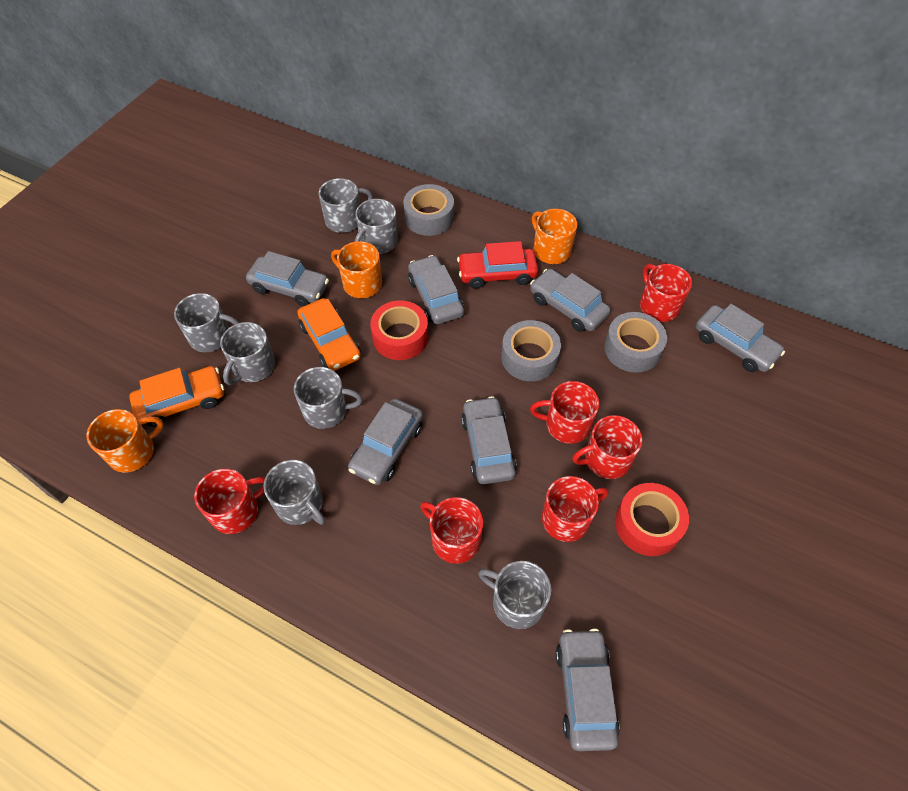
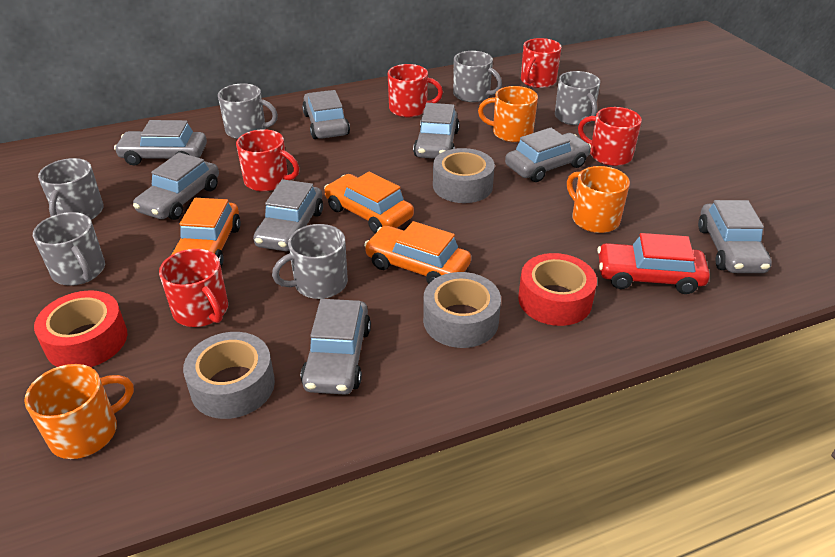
grey car: [246,251,329,307] [348,399,423,485] [408,255,464,324] [461,396,517,484] [530,269,611,332] [555,629,620,751] [695,304,785,372] = 7 -> [114,120,207,165] [133,152,219,220] [253,179,323,251] [301,299,371,395] [302,90,350,139] [413,103,459,159] [505,128,591,182] [698,200,772,273] = 8
grey mug: [174,293,239,352] [220,322,275,385] [263,460,325,525] [294,367,363,429] [319,178,373,233] [354,199,398,254] [478,561,552,629] = 7 -> [33,212,105,286] [38,158,104,220] [218,83,278,139] [272,224,348,299] [453,51,502,102] [555,71,600,125] = 6
orange car: [129,366,224,427] [297,298,361,371] = 2 -> [172,198,241,267] [324,172,414,234] [364,221,471,284] = 3
red mug: [194,469,265,534] [420,497,483,564] [530,381,599,444] [542,476,608,542] [572,415,642,479] [640,264,692,322] = 6 -> [159,249,228,327] [236,129,299,192] [388,64,443,117] [521,38,562,88] [578,107,642,166] = 5

